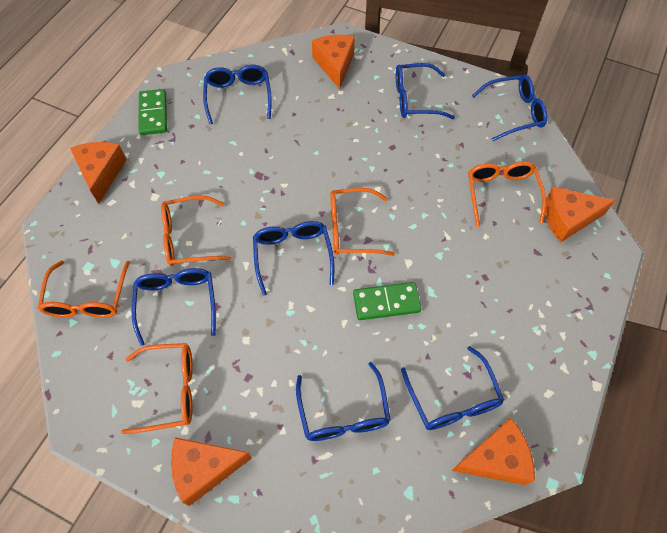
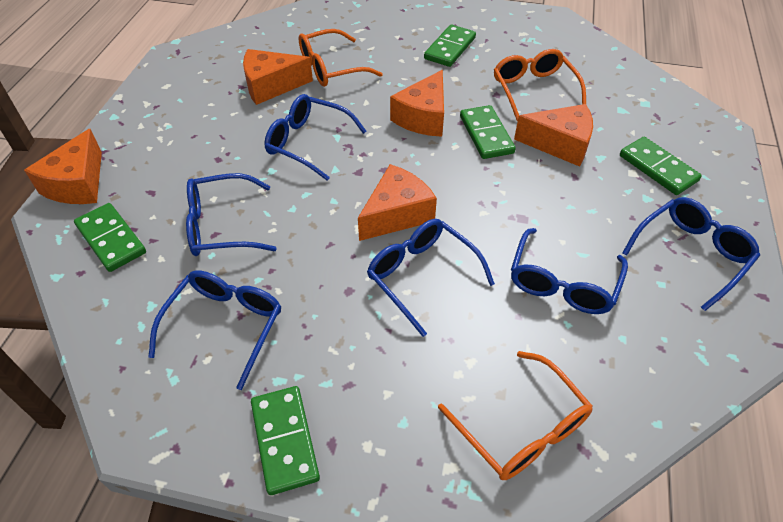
blue glasses: [132,268,216,346] [203,65,272,125] [253,221,334,296] [296,362,391,441] [396,63,455,119] [401,346,504,430] [472,75,548,141] = 7 -> [148,270,281,390] [186,173,277,256] [264,94,367,181] [367,219,495,337] [511,228,628,314] [622,197,760,311] = 6
green domino: [139,89,167,135] [353,282,421,320] = 2 -> [74,203,146,272] [251,386,320,495] [424,25,476,67] [460,105,516,159] [620,137,702,195] = 5
orange glasses: [38,261,130,318] [122,343,193,434] [161,195,232,266] [330,188,395,256] [468,161,546,227] = 5 -> [299,29,383,87] [438,351,593,480] [494,49,586,121] = 3

